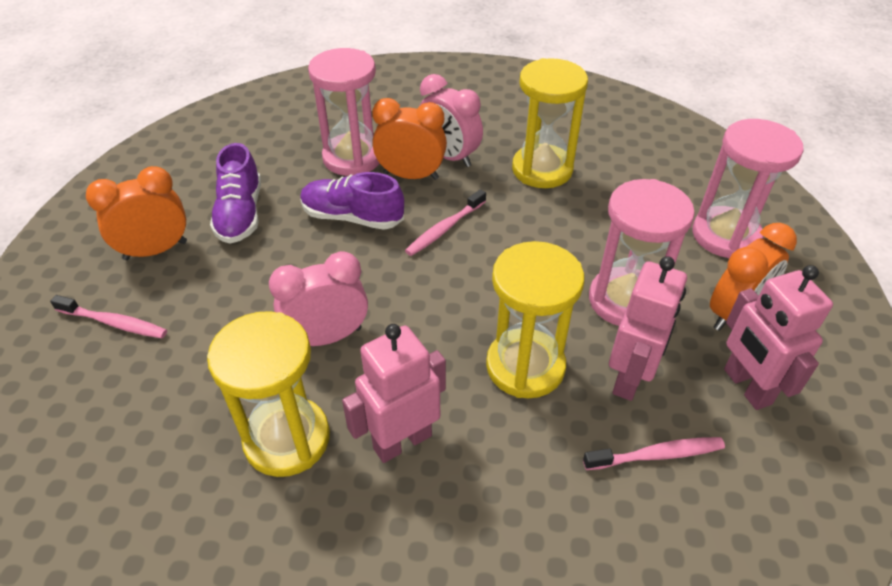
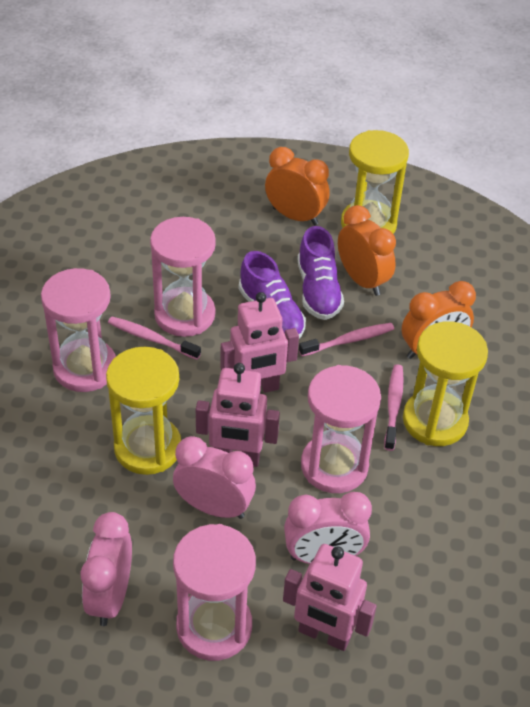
pink clock: [269,251,368,346] [420,74,483,167] = 2 -> [81,512,132,626] [173,436,256,519] [284,492,372,564] = 3
pink hourglass: [308,48,380,176] [589,179,695,326] [692,119,804,259] = 3 -> [41,268,116,392] [150,217,216,337] [173,524,256,661] [301,365,381,493] = 4

